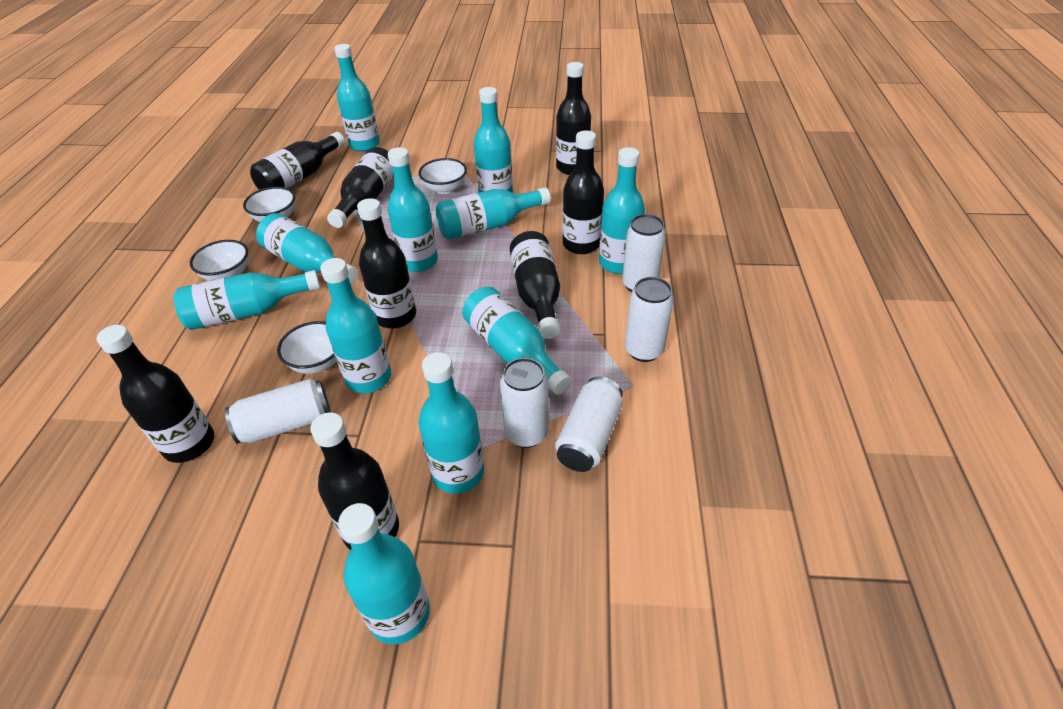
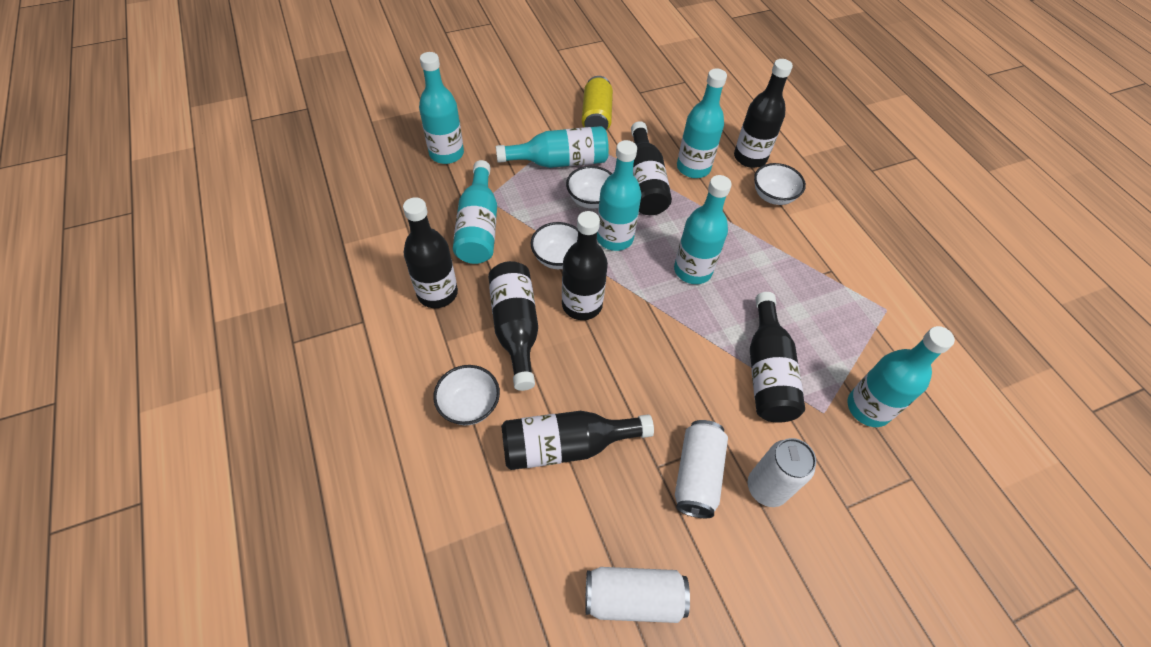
black bottle: [97,325,214,463] [250,132,345,190] [310,412,399,550] [327,147,393,228] [357,198,416,328] [510,231,560,339] [556,62,591,175] [562,130,604,254] = 8 -> [403,197,458,308] [488,261,538,391] [501,411,654,470] [562,211,608,320] [631,121,672,215] [734,59,793,168] [750,292,805,423] = 7
turquoise bottle: [174,270,320,330] [256,213,358,284] [320,258,391,393] [334,44,380,152] [338,503,430,645] [388,147,438,272] [418,352,484,494] [435,187,551,240] [462,287,572,395] [474,87,513,193] [599,147,645,274] = 11 -> [419,52,464,164] [453,160,497,264] [496,126,609,168] [597,140,641,251] [674,175,732,284] [677,68,727,178] [848,326,955,427] = 7
white can: [225,379,331,444] [500,358,549,448] [555,376,623,472] [622,214,666,292] [625,277,674,362] = 5 -> [585,567,690,623] [675,420,728,518] [748,438,816,507] = 3
yellow can: none = 0 -> [582,76,613,130] = 1

